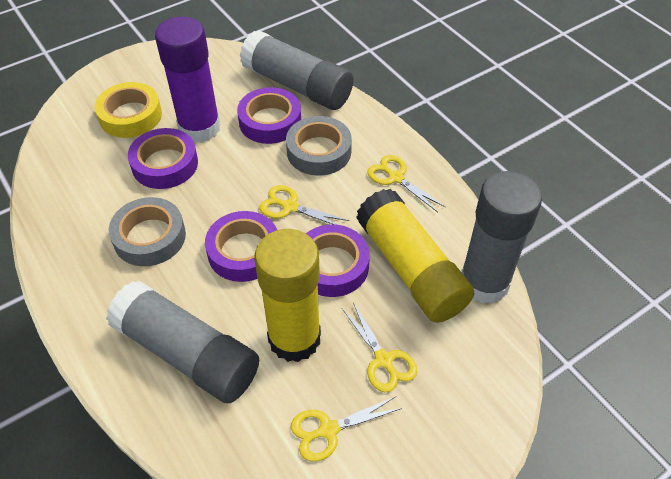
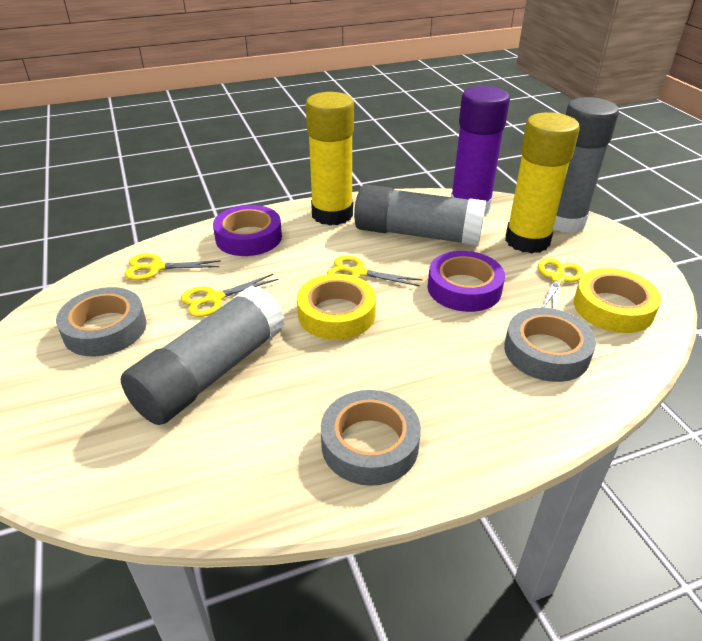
grey tape: [109,197,186,266] [286,116,352,176] = 2 -> [56,287,146,357] [321,390,421,486] [504,308,596,382] = 3
purple tape: [128,128,198,189] [205,211,277,282] [237,87,301,144] [306,225,370,297] = 4 -> [213,205,282,256] [427,251,505,312] = 2
yellow tape: [95,82,162,138] = 1 -> [297,274,376,340] [574,268,661,333] = 2

